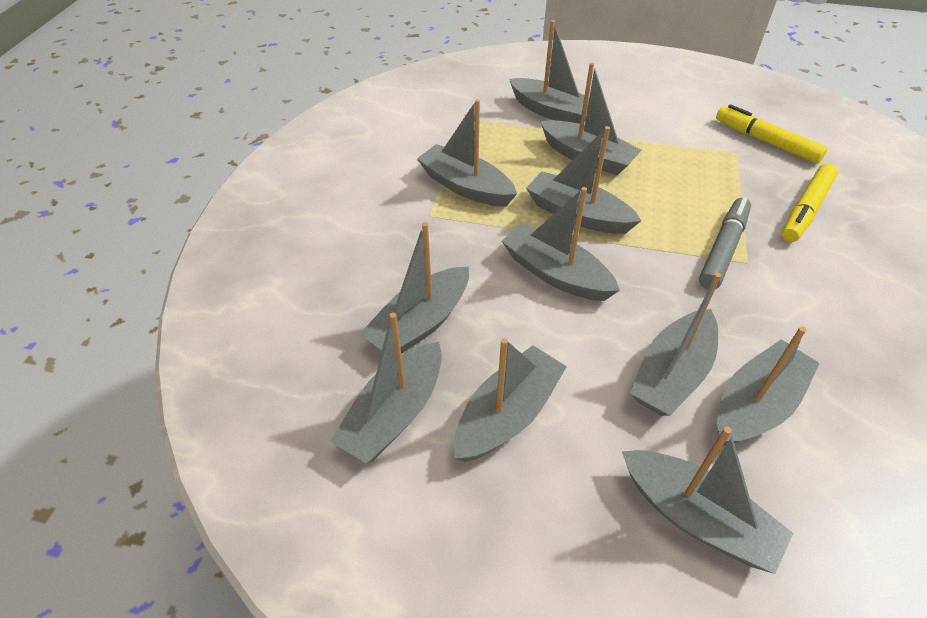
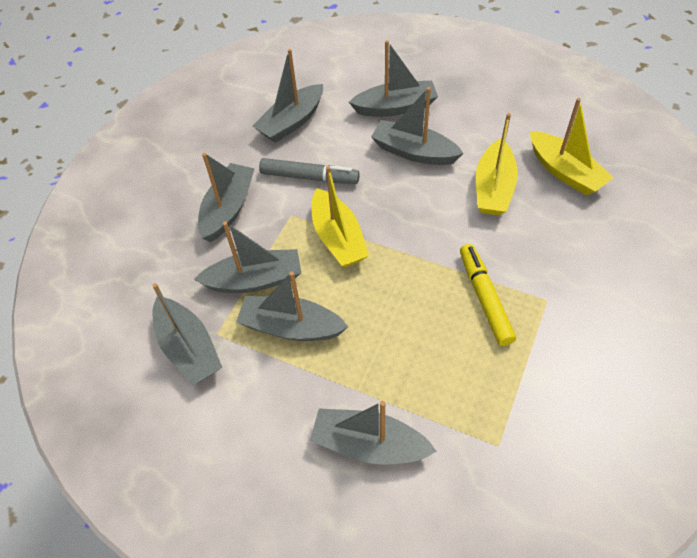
grey boat: [330,313,442,464] [360,222,469,354] [417,99,517,206] [454,338,567,462] [502,187,620,301] [509,20,589,124] [526,126,641,234] [540,62,642,175] [622,426,793,574] [630,273,721,416] [717,326,820,446] = 11 -> [152,283,222,385] [194,221,301,293] [198,153,255,242] [236,271,348,341] [253,49,323,143] [310,401,437,465] [349,40,438,117] [371,87,464,165] = 8
yellow boat: none = 0 -> [312,166,369,267] [476,113,518,215] [530,98,614,196] = 3
yellow marker: [716,104,828,163] [782,164,838,242] = 2 -> [460,244,516,346] = 1

